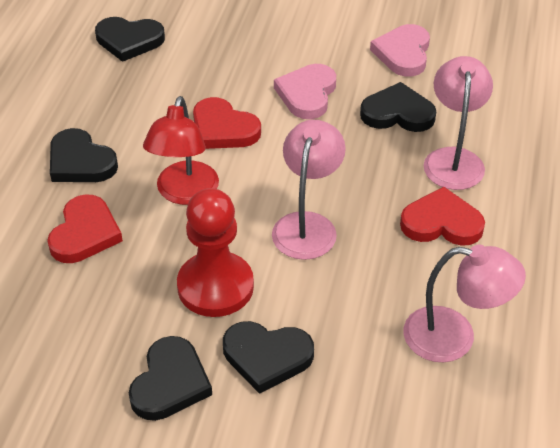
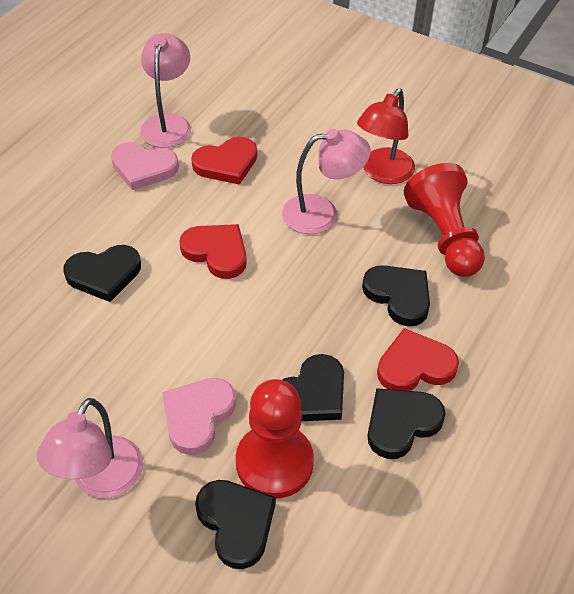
red pawn: [177,188,254,317] = 1 -> [236,379,314,499] [404,163,485,277] = 2

